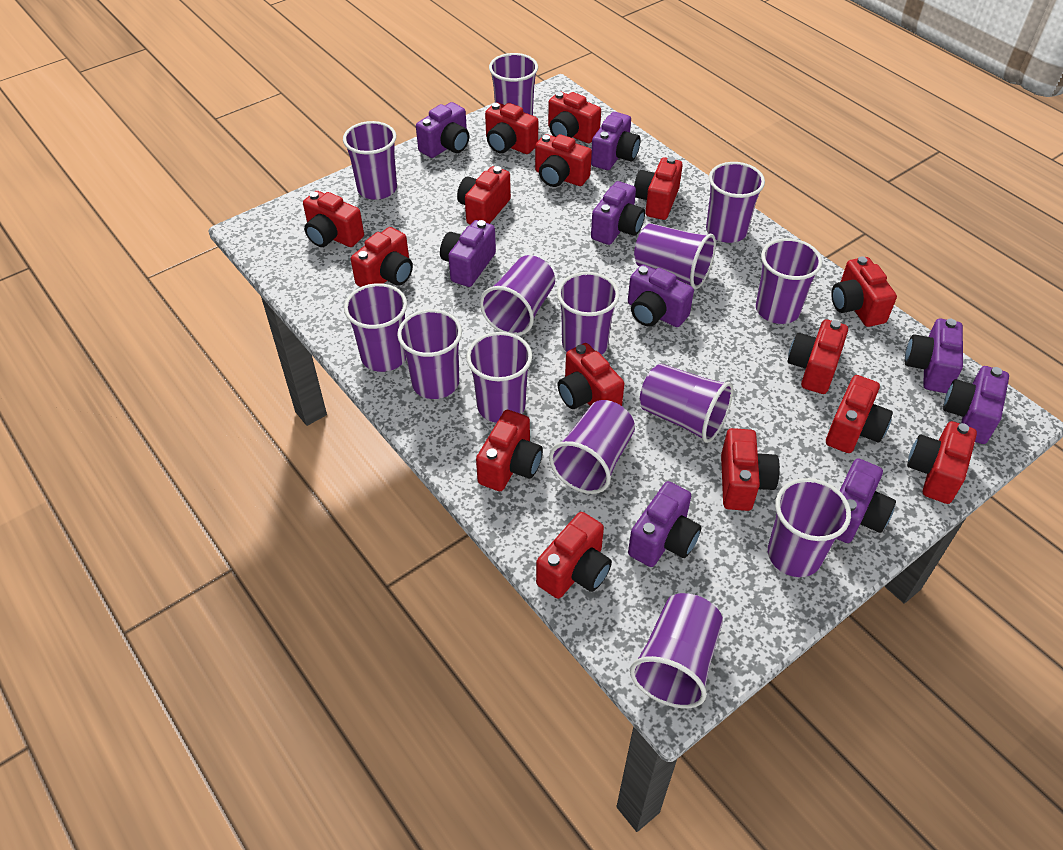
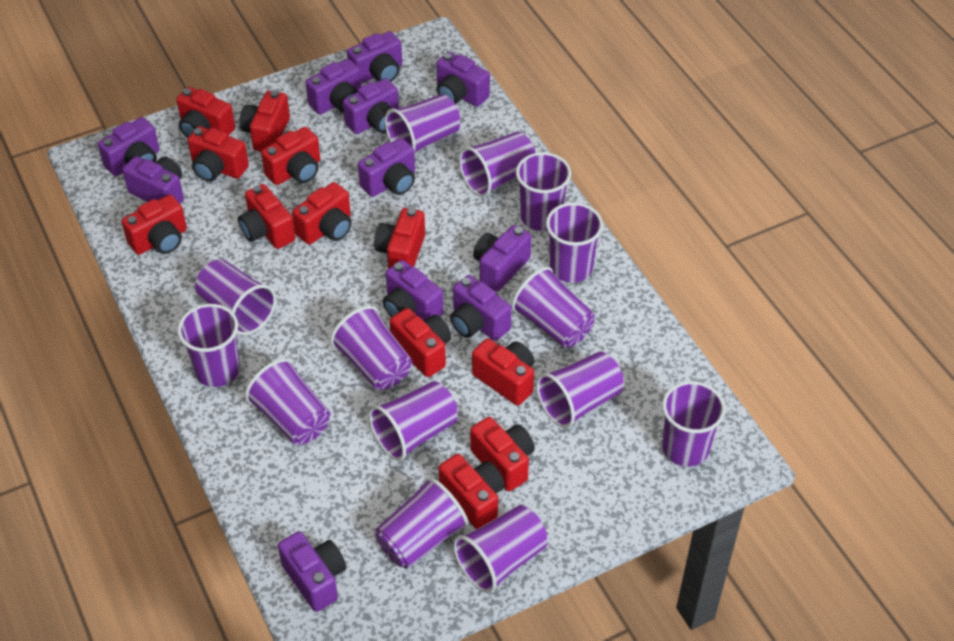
purple camera: [416,102,469,158] [440,220,496,287] [591,112,641,170] [591,181,645,245] [628,265,694,327] [628,481,702,567] [836,458,896,543] [905,319,963,393] [943,366,1009,444] = 9 -> [98,117,159,176] [122,156,184,204] [278,531,346,612] [306,59,361,114] [343,78,399,134] [347,31,402,84] [358,138,415,197] [383,260,444,321] [436,52,490,107] [450,275,512,341] [473,225,532,292] = 11
red camera: [303,191,364,247] [351,227,413,287] [457,166,511,225] [476,410,543,491] [485,102,538,154] [535,134,592,187] [536,512,612,599] [548,92,601,143] [558,343,624,409] [634,157,683,220] [721,428,780,511] [787,319,848,394] [826,375,893,453] [831,256,897,327] [907,421,977,504] = 15 -> [121,195,187,255] [176,87,235,138] [188,126,249,182] [238,184,295,249] [239,90,290,152] [261,127,320,185] [292,182,352,245] [374,208,425,269] [390,308,451,377] [439,454,505,529] [470,417,535,491] [472,339,535,406] = 12

